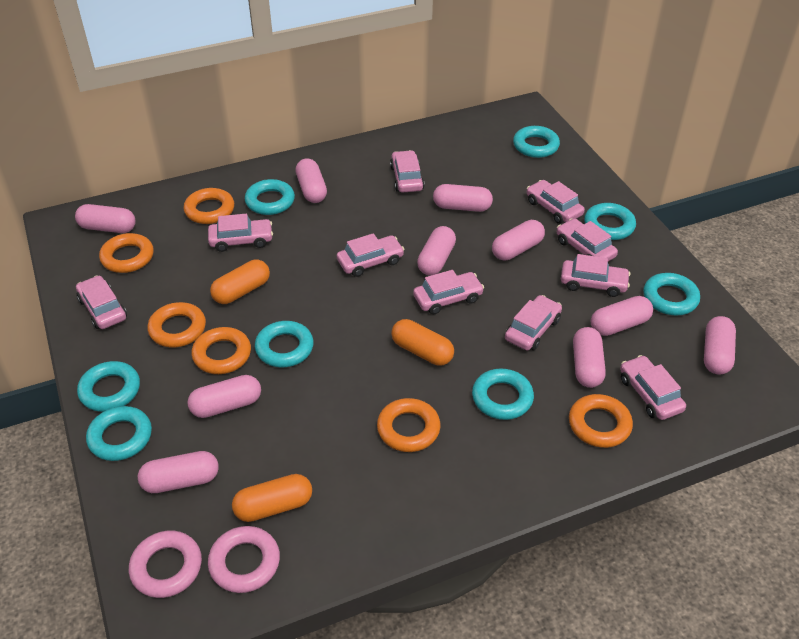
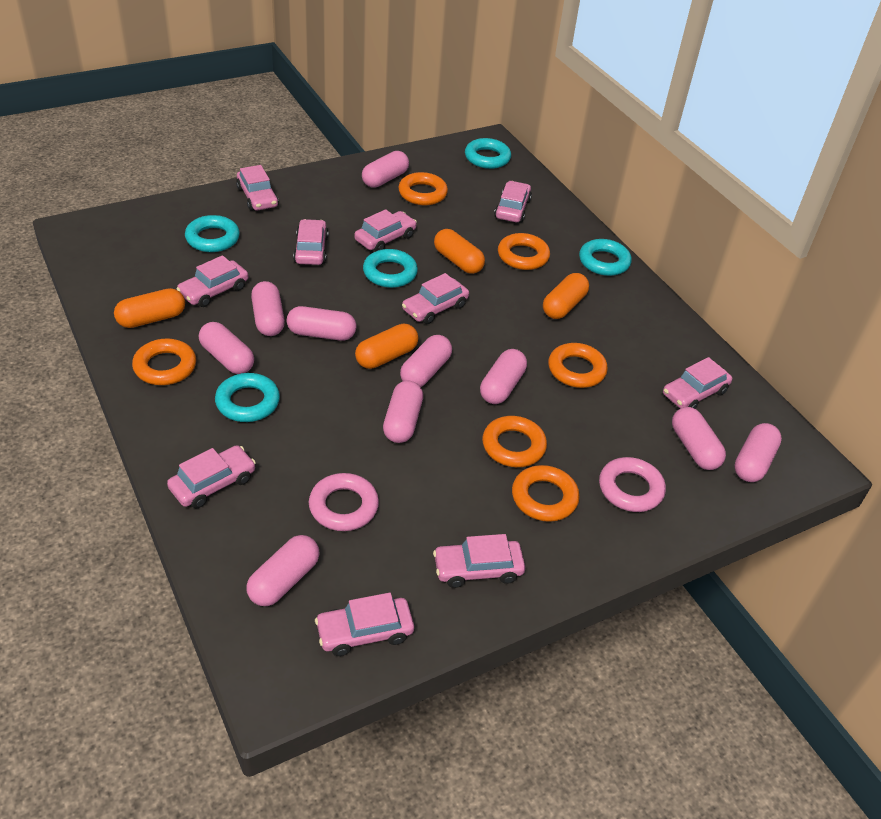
orange capsule: [210,260,270,304] [232,474,312,522] [391,319,454,365] = 3 -> [114,288,185,328] [355,323,418,369] [434,229,485,274] [543,273,589,319] = 4
turquoise ring: [77,361,140,412] [86,406,152,461] [245,179,295,215] [255,321,313,368] [472,369,534,420] [513,126,560,158] [584,203,636,240] [643,273,700,315] = 8 -> [185,215,240,252] [215,373,280,422] [363,249,418,288] [465,138,511,169] [579,239,632,276] = 5

